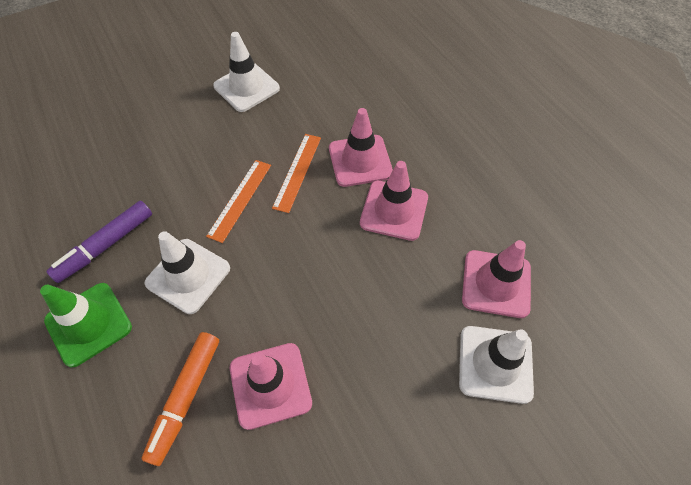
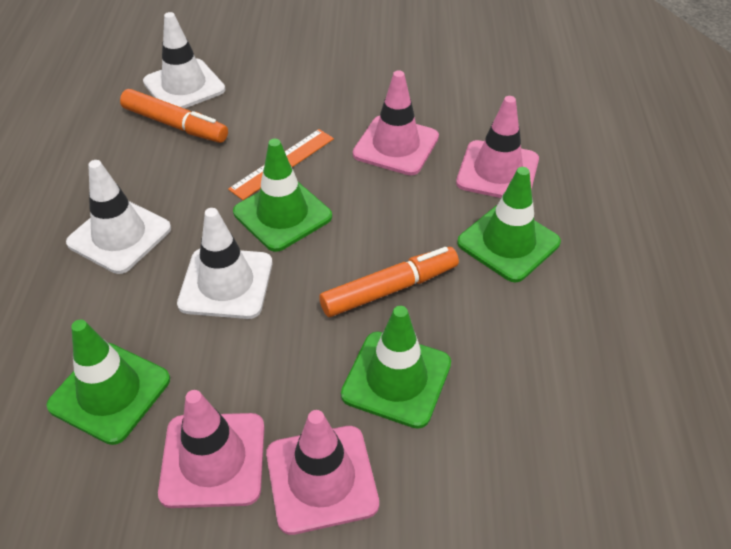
green traffic cone: [40,283,132,367] = 1 -> [47,319,170,445] [233,139,332,252] [341,306,451,429] [457,167,561,282] = 4
orange marker: [141,332,219,466] = 1 -> [120,89,228,143] [319,247,459,317] = 2
orange ruler: [206,160,271,243] [272,134,321,213] = 2 -> [228,129,334,200] = 1
purple marker: [46,200,152,283] = 1 -> none = 0

